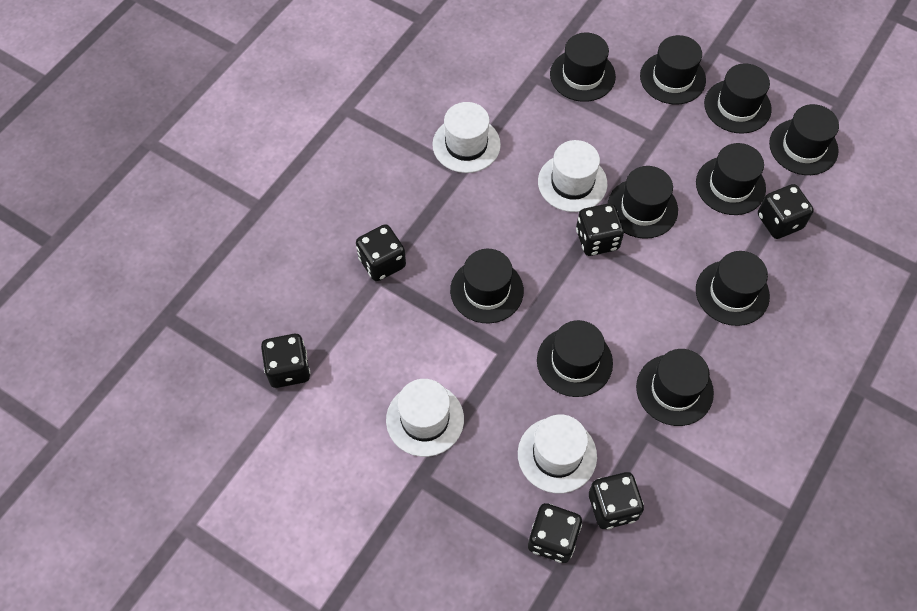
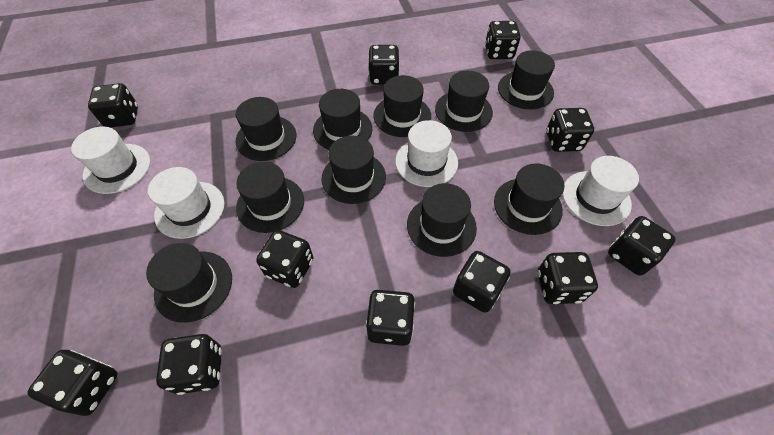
black dice: [261,334,310,388] [356,224,406,281] [528,503,582,563] [576,203,624,256] [589,472,644,529] [758,184,814,239] = 6 -> [27,350,118,416] [88,83,138,128] [156,334,222,395] [256,230,313,288] [366,290,415,346] [368,45,399,85] [453,251,510,313] [485,21,521,59] [538,252,598,304] [546,108,594,152] [608,216,675,276] = 11

